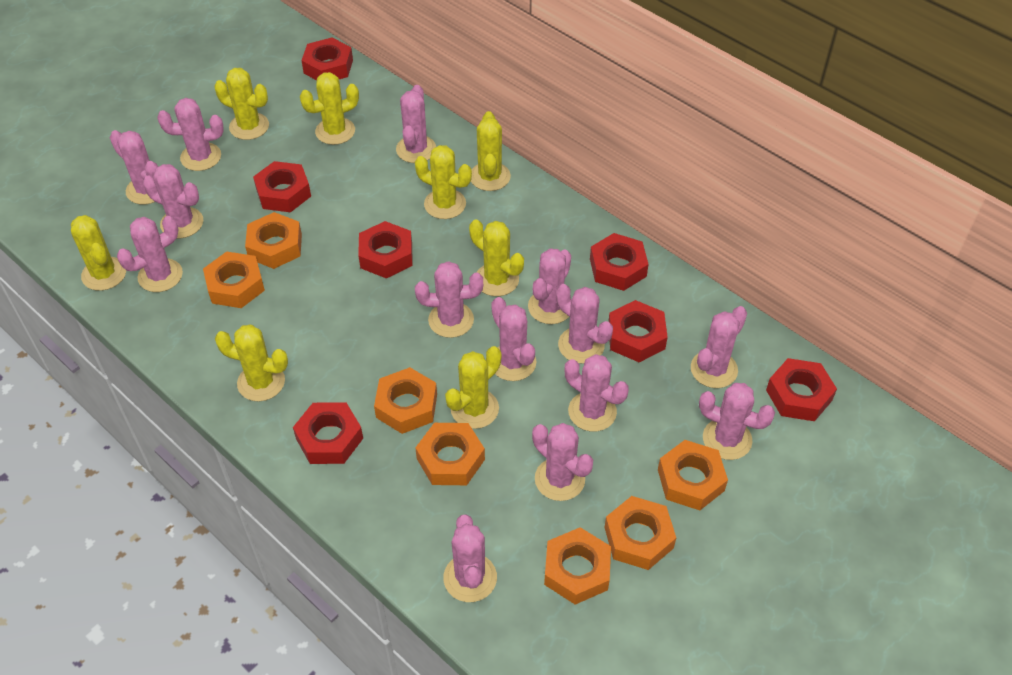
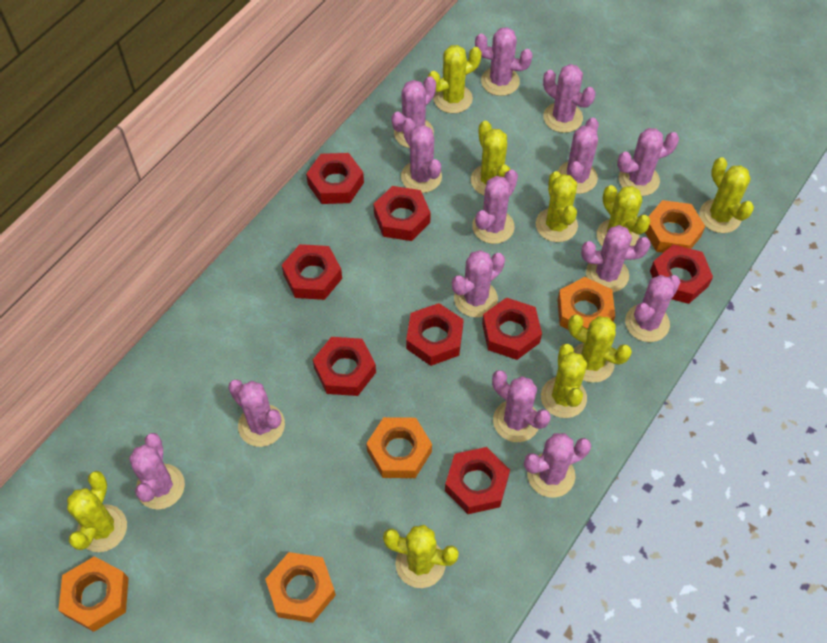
orange nut: [203,252,265,308] [245,212,302,269] [374,367,437,434] [415,423,485,485] [544,527,611,605] [604,496,676,570] [658,440,728,510] = 7 -> [59,556,129,632] [265,552,336,623] [366,417,432,478] [557,277,615,330] [645,200,705,253] = 5
red nut: [253,161,311,212] [293,403,363,464] [301,37,353,80] [358,221,413,279] [590,233,649,291] [608,300,668,362] [766,358,837,421] = 7 -> [282,244,342,300] [306,153,364,204] [313,337,376,396] [373,186,431,241] [406,303,464,366] [445,447,510,514] [482,297,542,360] [650,244,713,304] = 8
yellow cactus: [71,215,126,291] [214,68,269,140] [215,324,288,401] [300,72,359,145] [415,145,472,219] [445,346,501,429] [469,219,524,296] [471,111,511,191] = 8 -> [67,471,127,552] [383,525,459,588] [428,45,482,114] [471,121,510,195] [536,171,578,242] [541,344,587,418] [568,315,632,383] [597,185,651,246] [699,157,754,233] = 9

